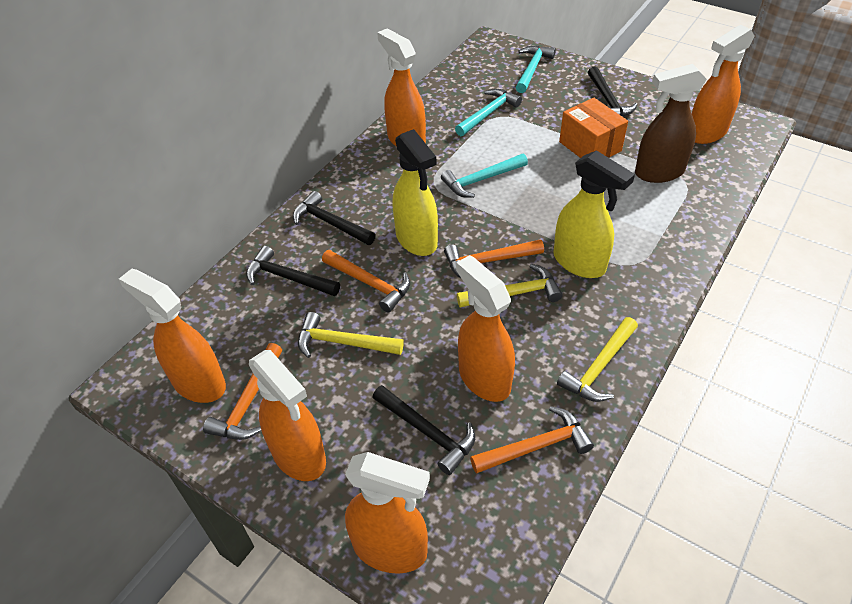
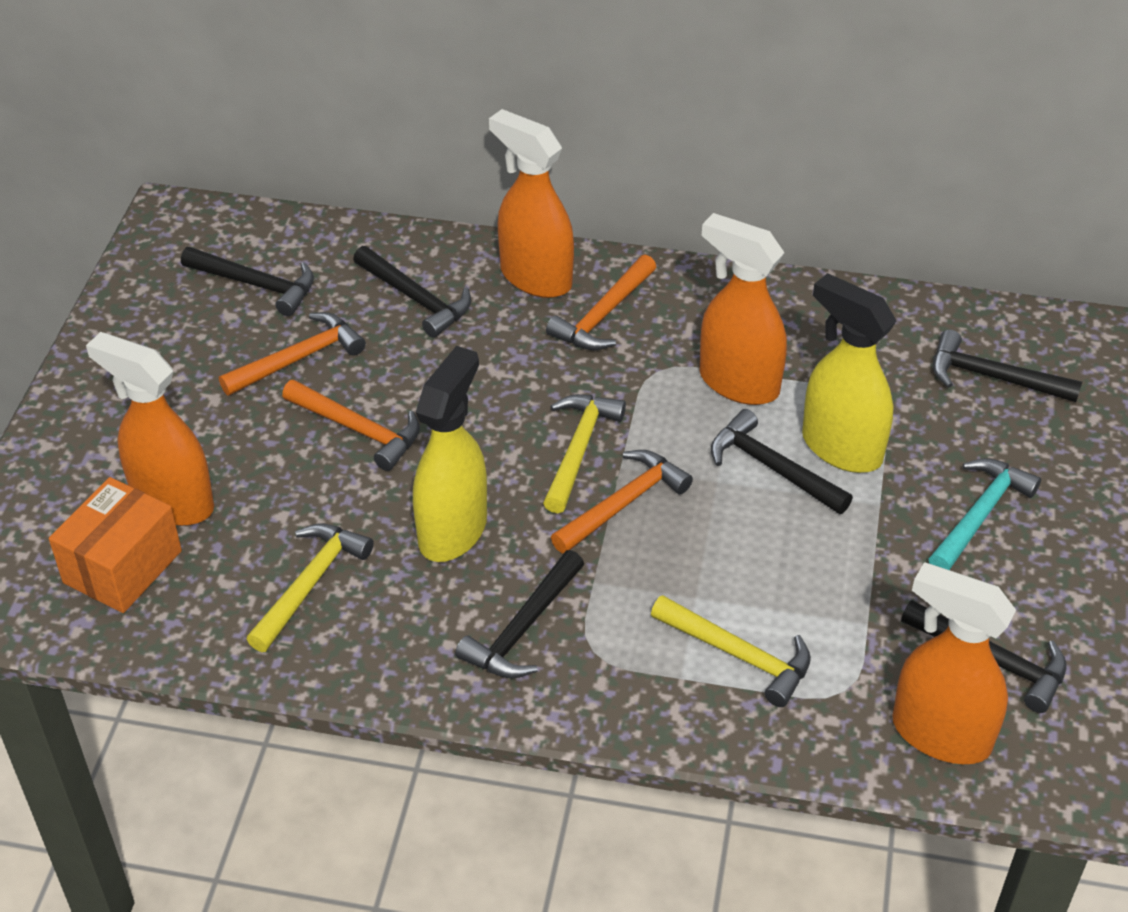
black hammer: [246,246,340,296] [293,191,376,245] [372,385,475,475] [588,66,637,117] = 4 -> [181,247,314,316] [353,246,471,338] [455,550,584,679] [711,409,853,514] [901,600,1066,713] [933,330,1082,402] = 6
brown spray bottle: [635,64,707,183] = 1 -> none = 0
orange spray bottle: [119,269,226,403] [249,350,326,481] [345,452,430,574] [377,28,426,147] [456,255,515,402] [692,25,755,144] = 6 -> [86,332,214,526] [489,109,574,298] [700,213,787,405] [892,562,1016,764] = 4
turquoise hammer: [441,154,528,198] [455,89,522,136] [516,46,556,93] = 3 -> [929,458,1041,570] = 1

